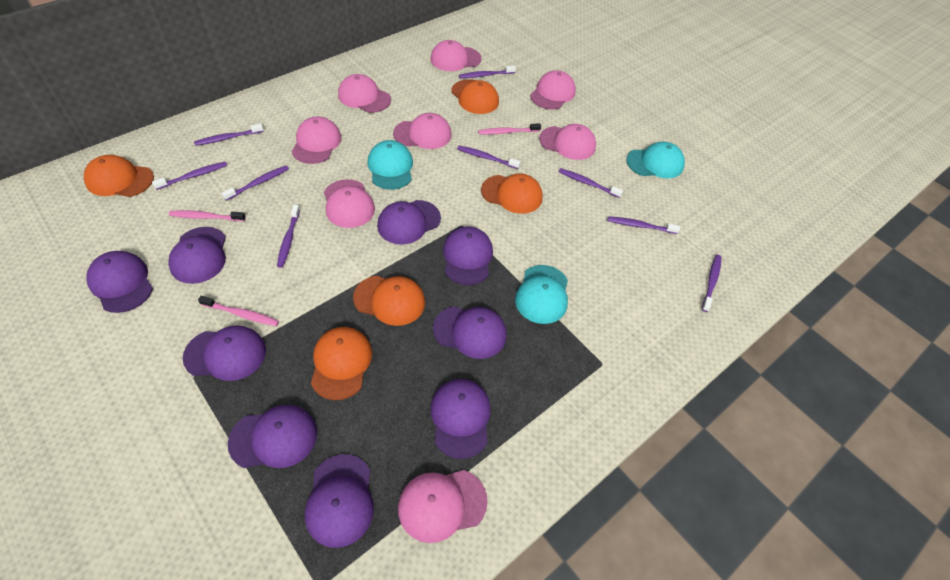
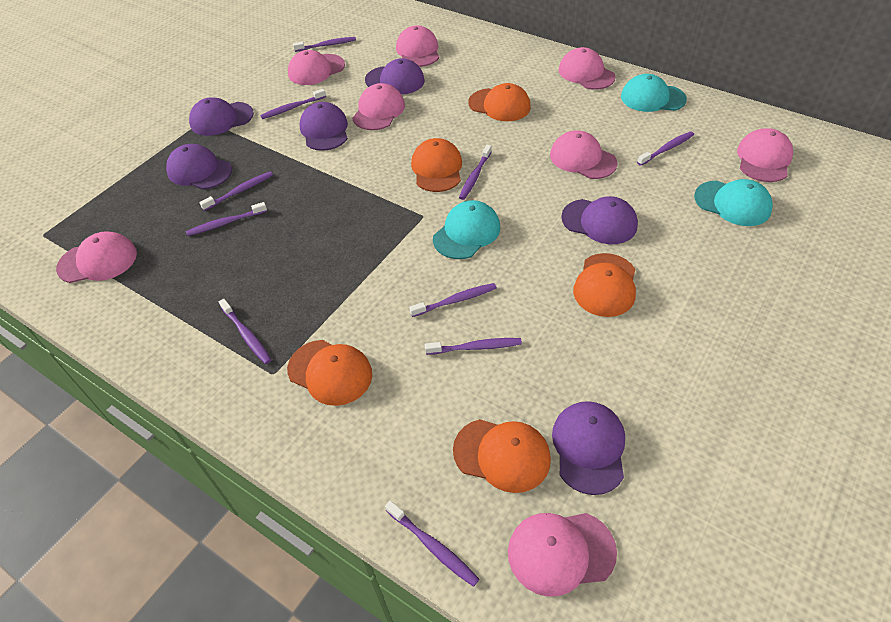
pink toothbrush: [169,210,246,221] [198,296,279,326] [478,123,541,135] = 3 -> none = 0
purple cap: [86,251,153,313] [168,227,226,284] [183,325,266,381] [228,405,317,468] [305,454,374,548] [377,200,441,245] [430,379,491,459] [433,306,507,359] [443,227,493,285] = 9 -> [166,144,232,190] [189,97,254,136] [300,102,348,151] [365,58,425,95] [552,401,625,495] [561,196,638,244] = 6
purple toothbrush: [152,162,227,190] [194,124,264,146] [222,165,289,201] [277,205,300,268] [457,146,521,169] [459,65,516,78] [558,168,623,198] [608,216,680,234] [702,255,722,312] = 9 -> [186,202,267,236] [199,172,273,211] [219,299,271,364] [260,89,326,119] [293,37,356,52] [385,501,479,587] [409,283,497,317] [425,338,522,355] [459,145,492,200] [637,131,694,166] = 10

